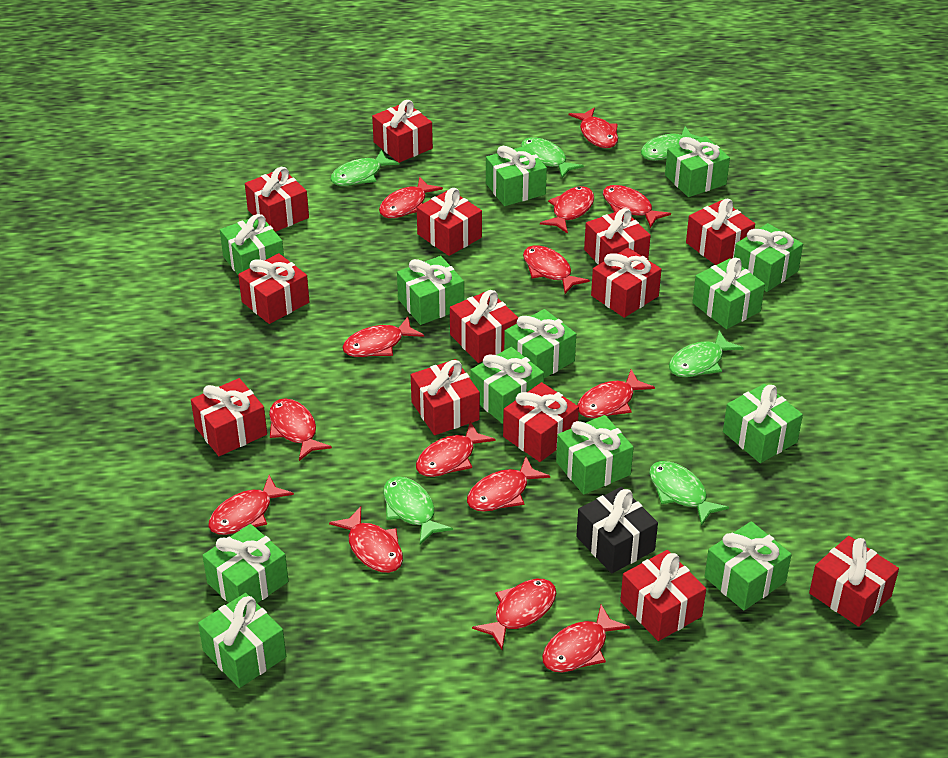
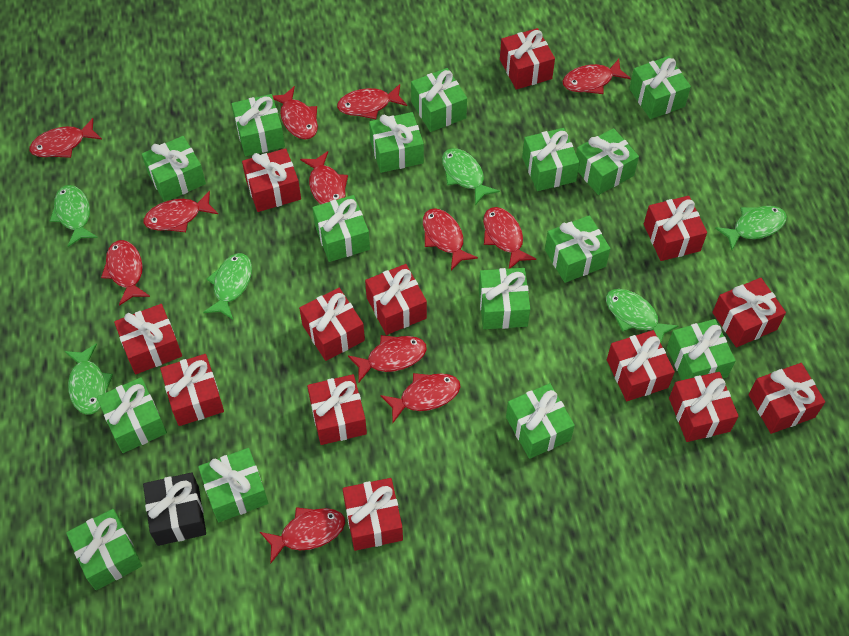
green gift: [198,593,286,688] [202,524,288,603] [220,214,284,275] [397,256,464,325] [470,347,544,424] [486,145,547,206] [504,309,576,378] [556,415,634,495] [665,136,730,197] [692,258,765,329] [704,521,792,611] [723,384,803,463] [734,223,803,292] = 13 -> [66,509,142,590] [97,377,167,453] [142,136,206,202] [198,448,268,522] [231,94,285,156] [312,195,370,262] [369,112,424,173] [411,68,467,132] [479,268,530,329] [506,383,575,459] [522,128,580,191] [545,215,611,283] [576,128,639,195] [629,56,691,119] [667,319,736,380] = 15
red fish: [209,475,294,535] [269,398,332,461] [329,506,403,573] [342,316,424,357] [379,177,443,218] [416,421,495,477] [467,456,550,512] [472,579,556,650] [523,245,590,294] [540,186,594,234] [542,605,630,672] [569,108,618,148] [577,369,655,418] [603,185,671,228] = 14 -> [29,118,102,158] [101,240,150,306] [144,191,218,232] [260,507,345,564] [273,86,318,140] [300,151,348,204] [337,84,407,119] [348,335,427,383] [380,373,460,423] [423,208,478,270] [483,207,536,269] [562,59,631,94] = 12

